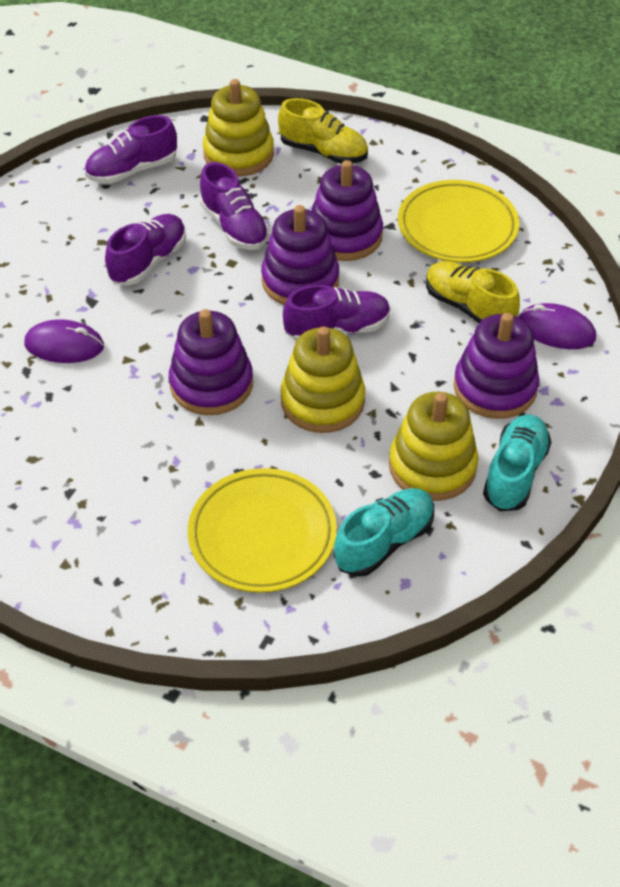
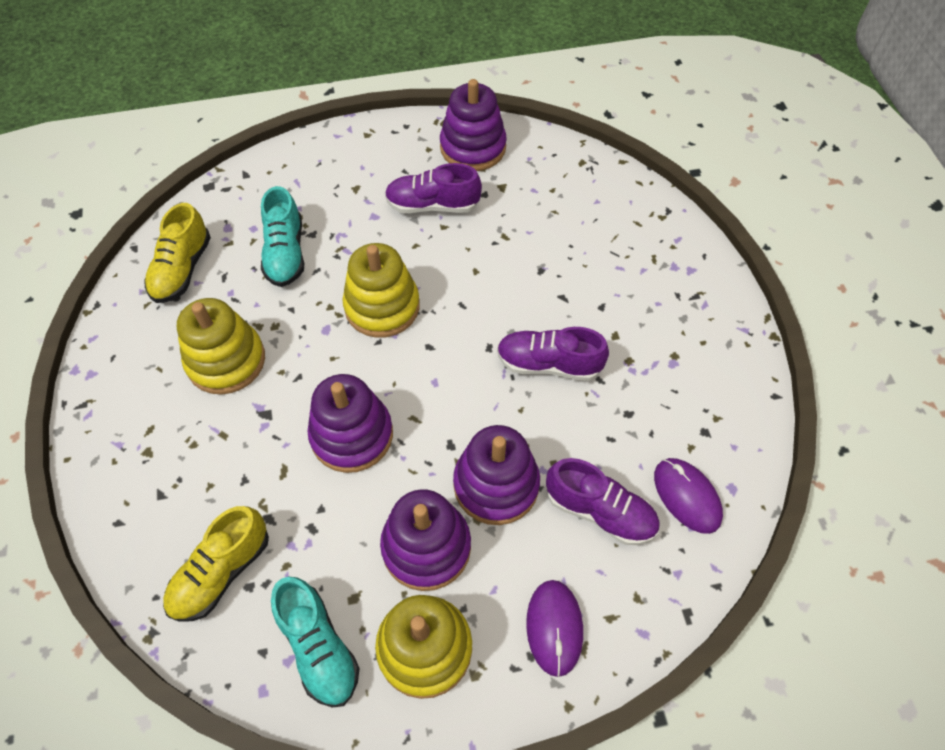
purple shoe: [85,115,177,184] [105,214,186,286] [200,162,269,250] [283,285,391,341] = 4 -> [385,163,482,213] [497,327,609,381] [546,458,660,545] = 3
yellow plate: [188,468,337,593] [398,180,519,262] = 2 -> none = 0

